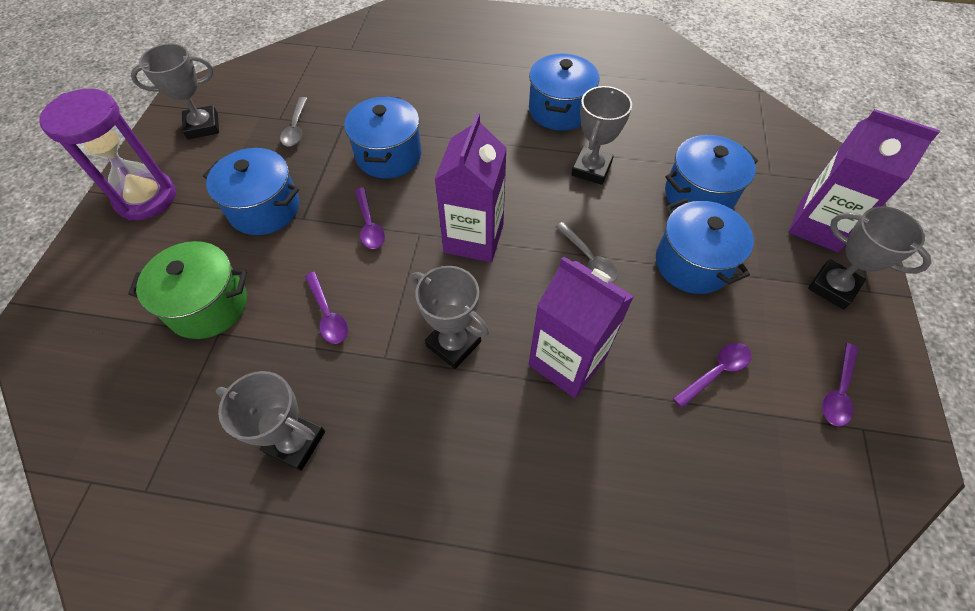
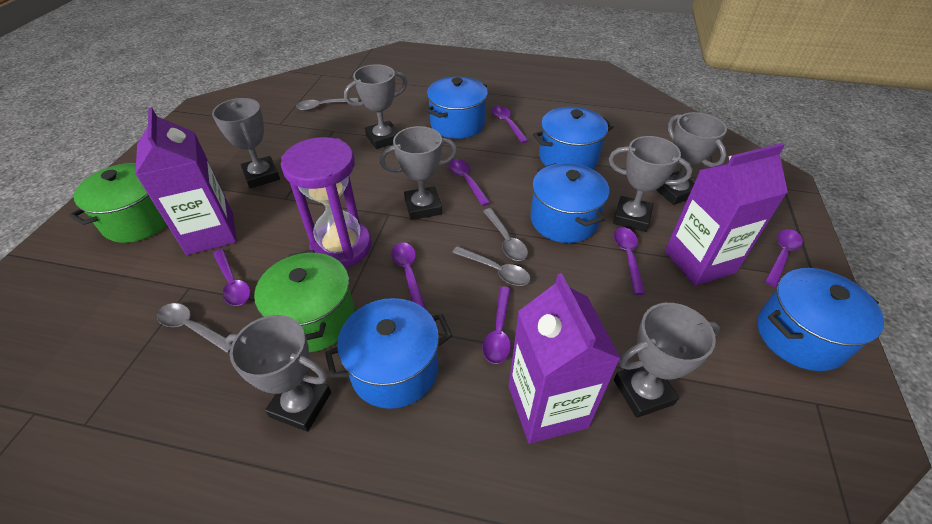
green pot: [128,241,247,339] = 1 -> [69,163,167,243] [254,250,355,352] = 2
grey spoon: [280,97,308,147] [556,222,618,283] = 2 -> [157,303,230,353] [296,98,359,111] [452,246,531,286] [483,208,528,261] = 4
grey trophy: [131,43,219,139] [216,371,325,471] [411,266,489,369] [571,86,632,185] [808,206,931,309] = 5 -> [212,98,280,188] [225,315,331,432] [344,64,407,149] [380,126,457,220] [609,136,693,232] [614,303,720,418] [656,112,727,205] = 7
purple spoon: [305,272,348,344] [355,187,385,249] [673,343,752,408] [822,343,858,427] = 4 -> [213,249,251,306] [391,242,426,309] [449,159,490,206] [482,287,511,364] [491,106,528,143] [614,227,645,295] [765,229,803,287] = 7

